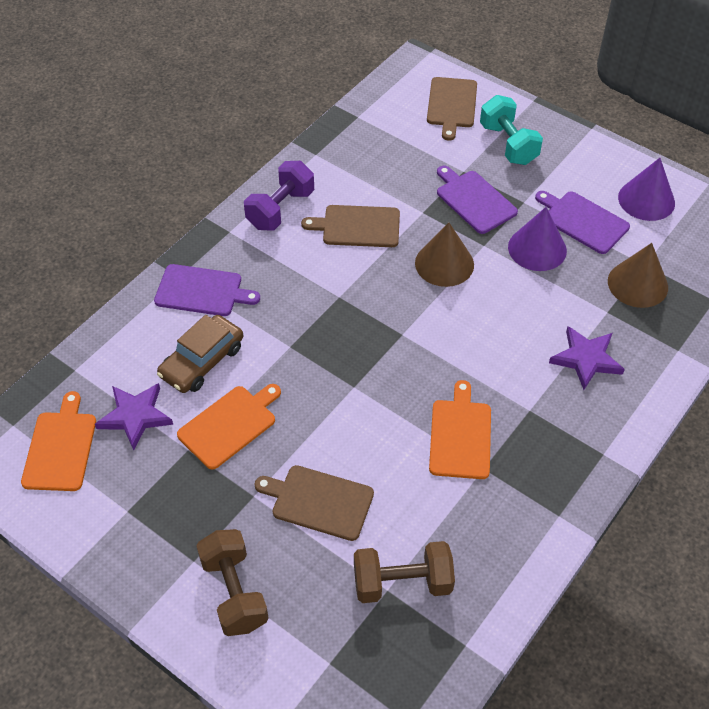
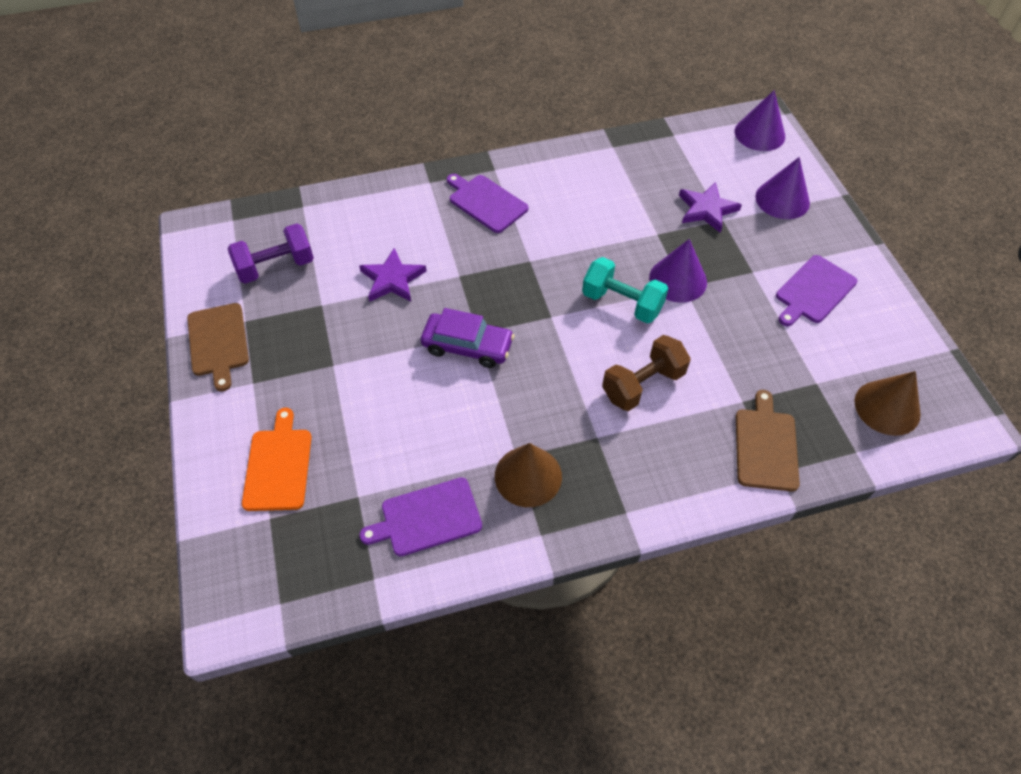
brown car: [157,315,243,393] = 1 -> none = 0
brown cutting board: [255,465,374,541] [301,205,400,247] [427,77,477,141] = 3 -> [187,303,249,392] [736,390,800,492] = 2
brown dumbbell: [196,529,269,636] [354,541,455,603] = 2 -> [602,335,691,411] = 1
orange cutting board: [21,391,96,491] [177,384,281,470] [429,380,491,479] = 3 -> [242,408,312,511] = 1
purple car: none = 0 -> [421,308,514,368] = 1
purple cone: [508,207,567,271] [618,158,675,221] = 2 -> [649,239,707,303] [735,90,785,151] [755,157,810,219] = 3

